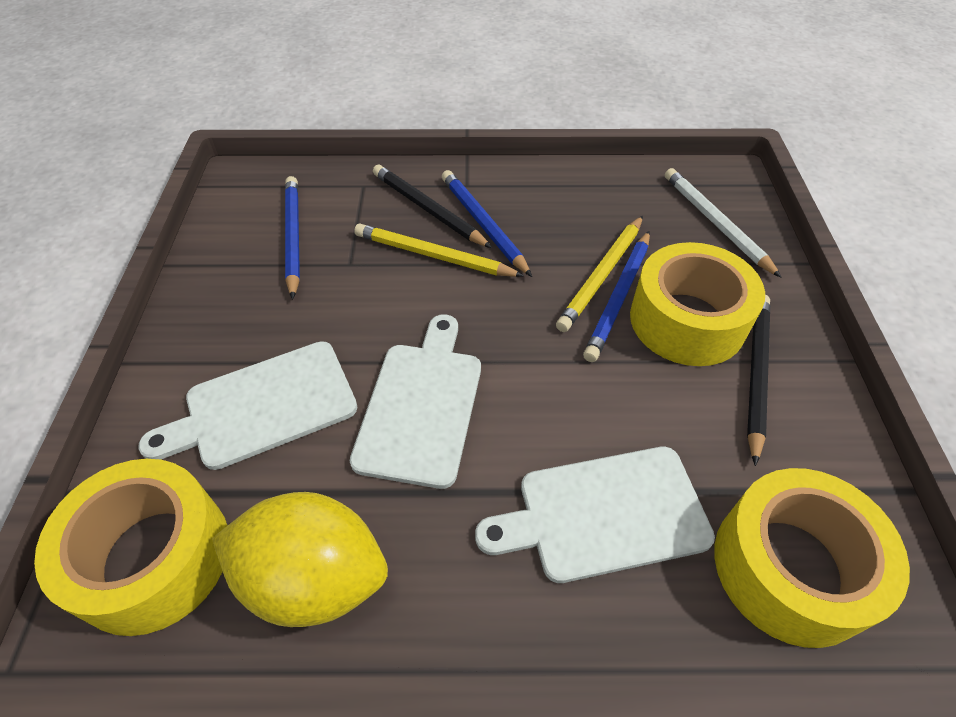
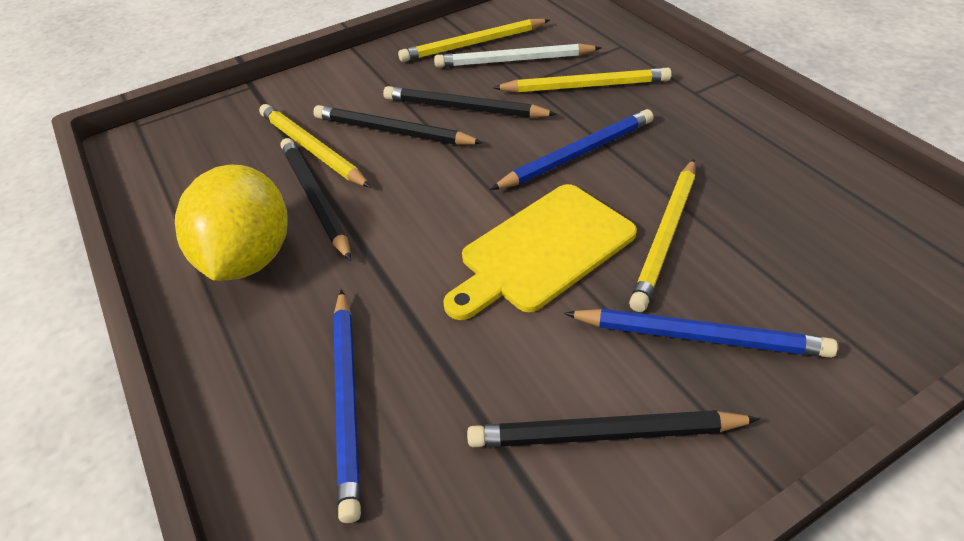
black pencil: [373,165,492,248] [747,295,770,466] = 2 -> [281,138,351,261] [313,105,483,145] [383,86,557,118] [467,410,760,447] = 4
white cutting board: [138,341,357,470] [350,315,481,489] [475,447,715,583] = 3 -> none = 0
yellow cutting board: none = 0 -> [443,184,637,320] = 1
yellow pencil: [354,223,524,277] [556,216,643,332] = 2 -> [259,104,371,188] [398,19,550,62] [493,68,672,93] [629,159,695,312] = 4
yellow tape: [34,459,228,636] [630,242,765,366] [714,468,910,648] = 3 -> none = 0

